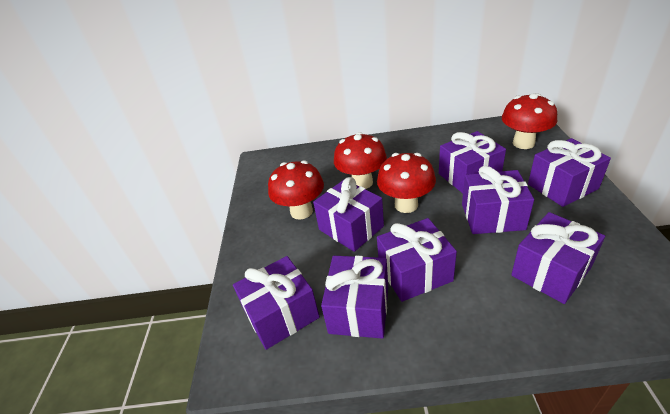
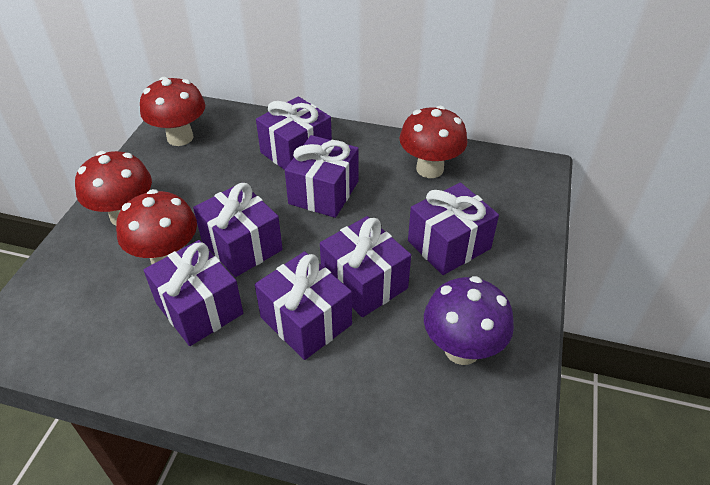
purple gift: [233,256,320,350] [313,177,384,252] [321,256,388,339] [377,218,457,302] [439,131,506,193] [462,166,534,234] [511,212,605,304] [528,138,611,207] = 8 -> [144,240,243,346] [193,183,283,277] [255,251,352,360] [256,96,332,170] [285,135,359,218] [320,216,411,317] [408,183,499,275] = 7
purple mushroom: none = 0 -> [424,276,514,365] = 1

